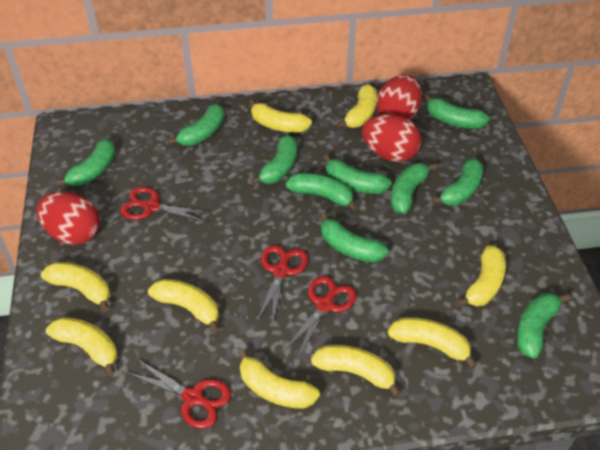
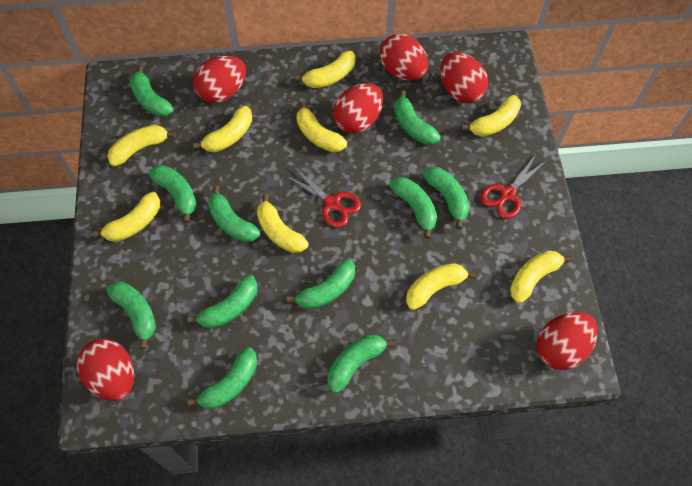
green banana: [56,139,116,186] [168,104,224,146] [251,135,297,185] [285,173,358,211] [320,213,389,263] [323,154,392,194] [391,163,437,214] [424,94,490,129] [431,158,483,206] [517,293,570,359] = 10 -> [106,282,156,349] [130,66,174,117] [149,165,197,223] [188,275,257,329] [188,347,257,409] [208,185,261,242] [287,259,355,310] [328,335,395,393] [389,177,437,239] [394,90,441,145] [423,167,470,229] = 11
red egg: [36,191,100,245] [362,114,421,162] [376,74,422,120] = 3 -> [77,339,134,401] [193,56,246,103] [333,83,383,133] [380,34,428,81] [440,52,488,103] [537,312,598,370] = 6
red scissors: [120,187,212,223] [126,359,231,429] [256,245,308,325] [283,276,356,360] = 4 -> [285,166,361,228] [480,155,546,219] = 2

